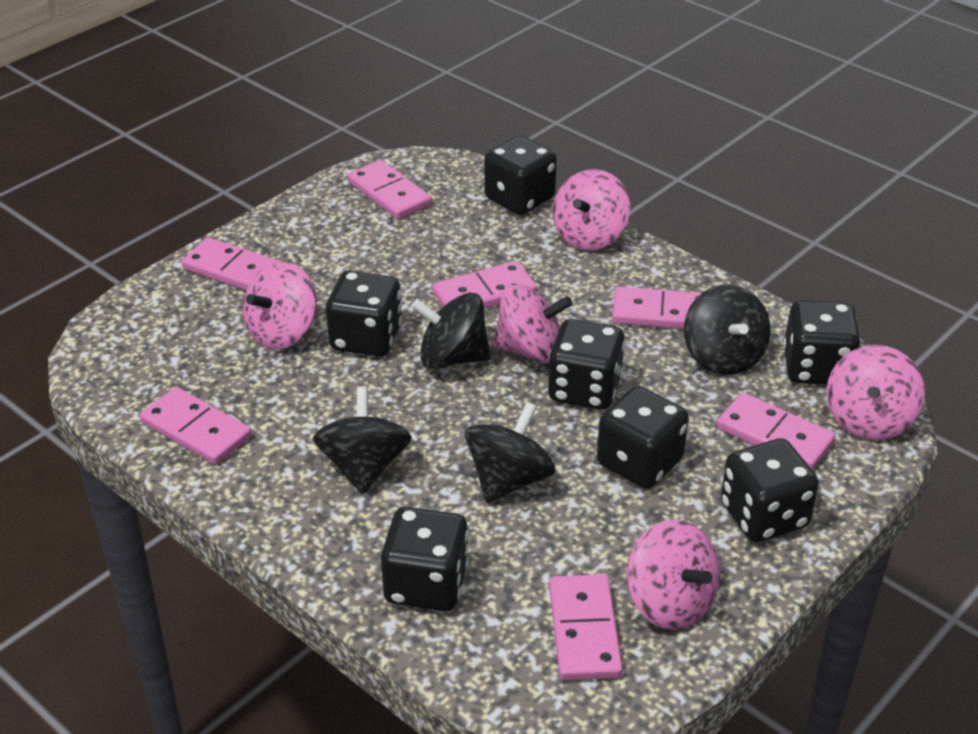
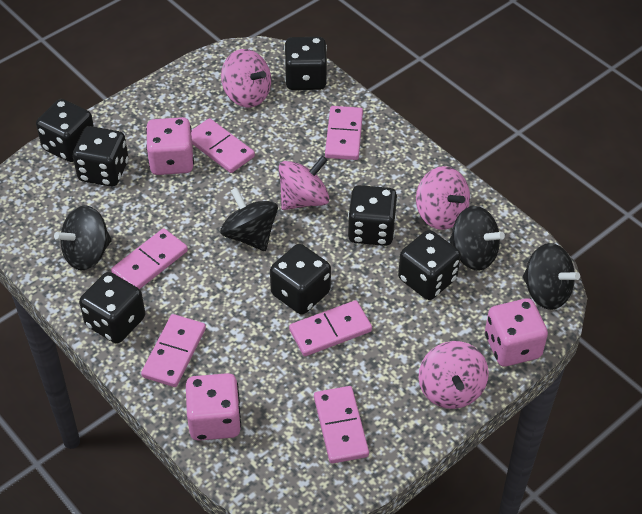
pink dice: none = 0 -> [146,117,194,175] [186,373,241,441] [485,298,548,367] = 3
pink domino: [140,387,252,465] [181,237,282,290] [347,160,432,219] [432,261,537,309] [549,574,623,680] [612,286,701,329] [717,393,836,470] = 7 -> [111,228,188,289] [141,314,206,387] [191,118,255,173] [289,300,372,356] [314,386,369,464] [325,106,363,160] = 6
pink spinning top: [243,262,317,350] [493,283,573,363] [553,169,630,250] [627,520,720,629] [826,345,925,440] = 5 -> [221,49,271,107] [279,156,329,210] [416,166,470,230] [418,341,489,409] = 4

